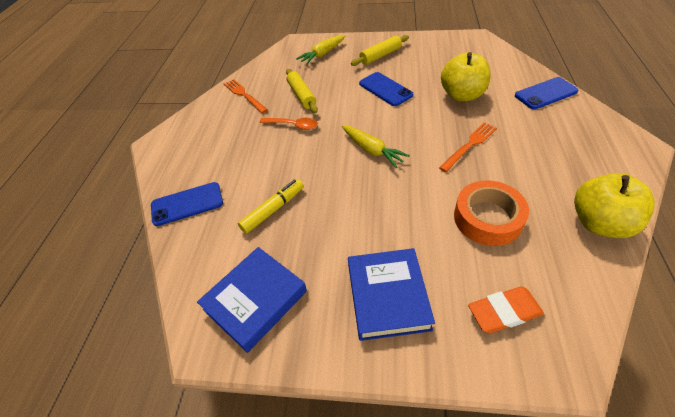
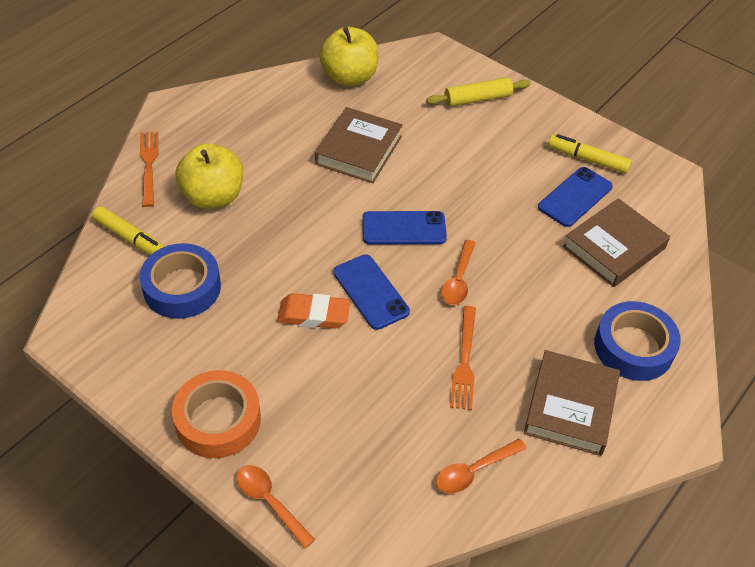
blue book: [197,247,307,353] [348,248,435,341] = 2 -> none = 0
blue tape: none = 0 -> [140,243,221,319] [594,301,681,381] = 2
brown book: none = 0 -> [315,107,403,183] [524,350,620,456] [563,198,670,287] = 3
orange spoon: [260,118,318,130] = 1 -> [237,465,315,549] [436,439,527,494] [441,240,475,305] = 3
yellow carrot: [296,35,346,65] [342,125,410,168] = 2 -> none = 0
yellow marker: [238,179,304,234] = 1 -> [92,206,165,255] [548,134,632,174] = 2
yellow rolling pin: [286,69,318,113] [351,35,409,66] = 2 -> [426,77,530,107] = 1

